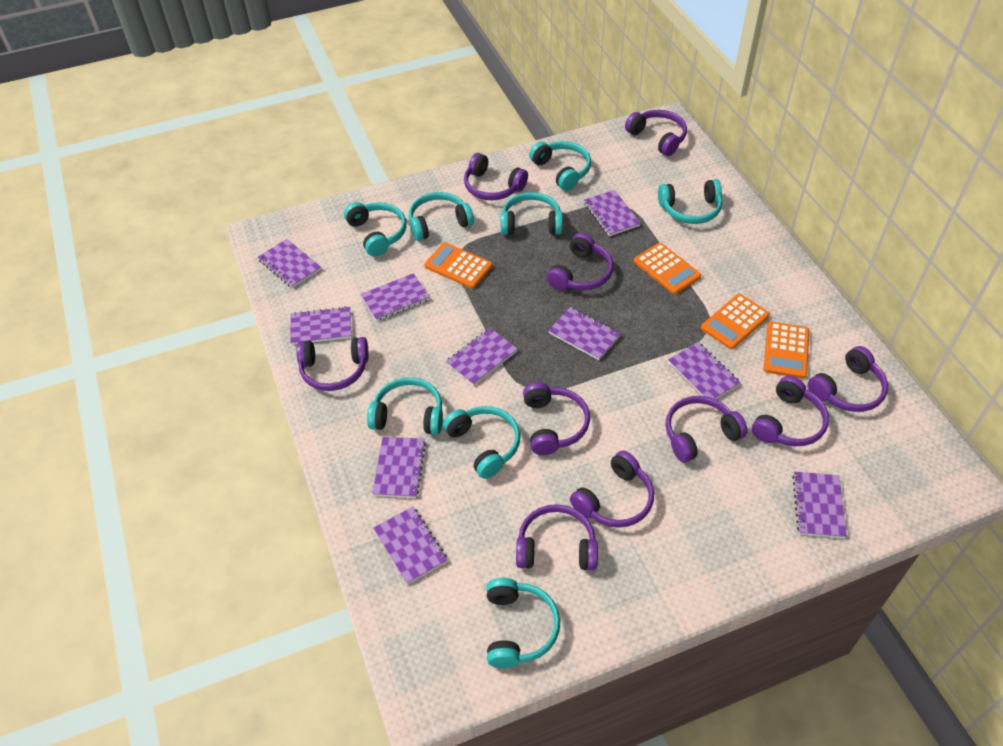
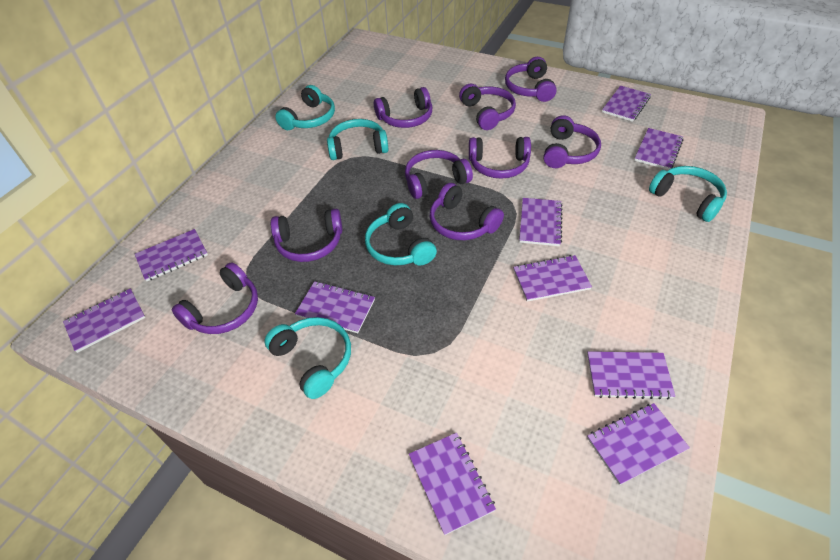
orange calculator: [424,242,493,289] [634,243,701,294] [701,294,770,349] [764,321,809,379] = 4 -> none = 0
purple headphones: [296,337,369,391] [464,153,528,200] [516,504,598,571] [523,382,590,455] [547,233,613,290] [570,451,654,528] [625,110,687,156] [666,396,748,463] [752,376,829,446] [808,346,888,412] = 10 -> [172,262,258,334] [271,209,342,262] [374,87,432,128] [405,150,473,199] [429,183,504,240] [459,84,516,130] [469,137,531,179] [505,57,557,102] [543,115,601,168] = 9
turquoise headphones: [344,202,407,256] [367,377,443,435] [409,192,474,241] [443,406,520,479] [486,578,560,668] [501,192,563,235] [529,141,591,191] [658,179,722,224] = 8 -> [264,317,351,399] [275,85,335,130] [327,119,388,160] [365,203,437,266] [649,166,727,222] = 5

